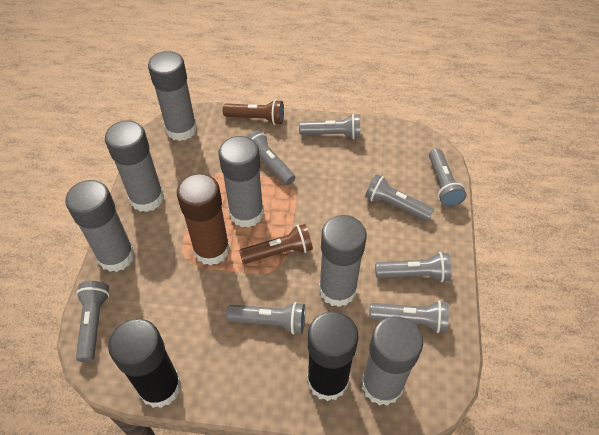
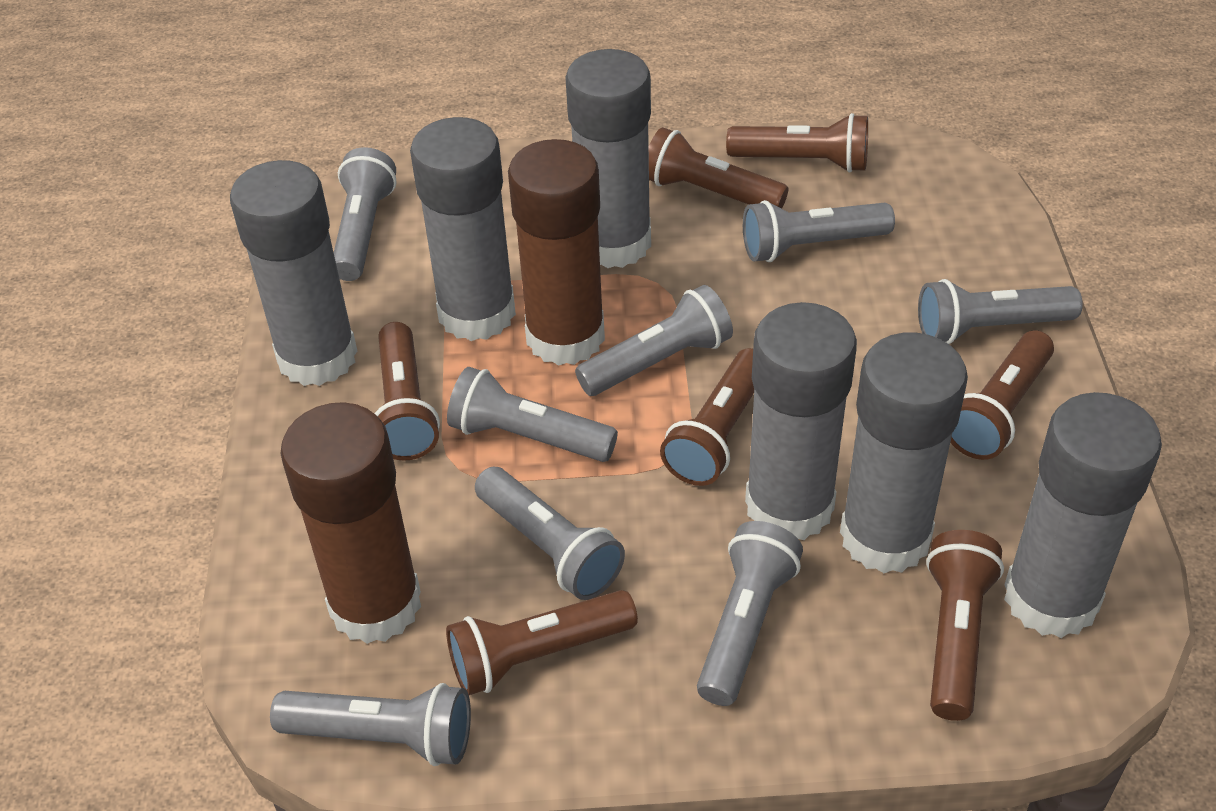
black glue stick: [108,319,182,408] [307,311,358,401] = 2 -> none = 0
brown flashlight: [223,100,284,125] [239,224,313,264] = 2 -> [375,322,440,461] [446,590,638,695] [649,127,788,209] [660,348,754,486] [726,113,868,173] [926,530,1004,721] [950,330,1054,460] = 7
brown glue stick: [177,173,230,266] = 1 -> [280,402,421,644] [508,139,605,366] = 2

